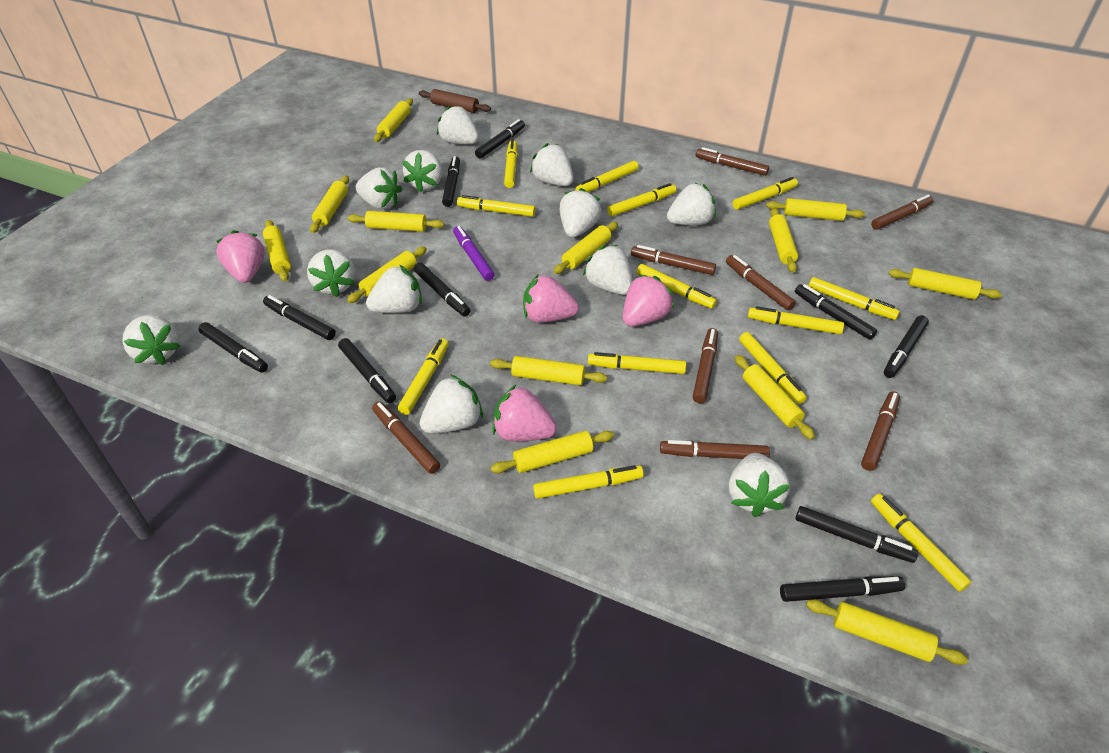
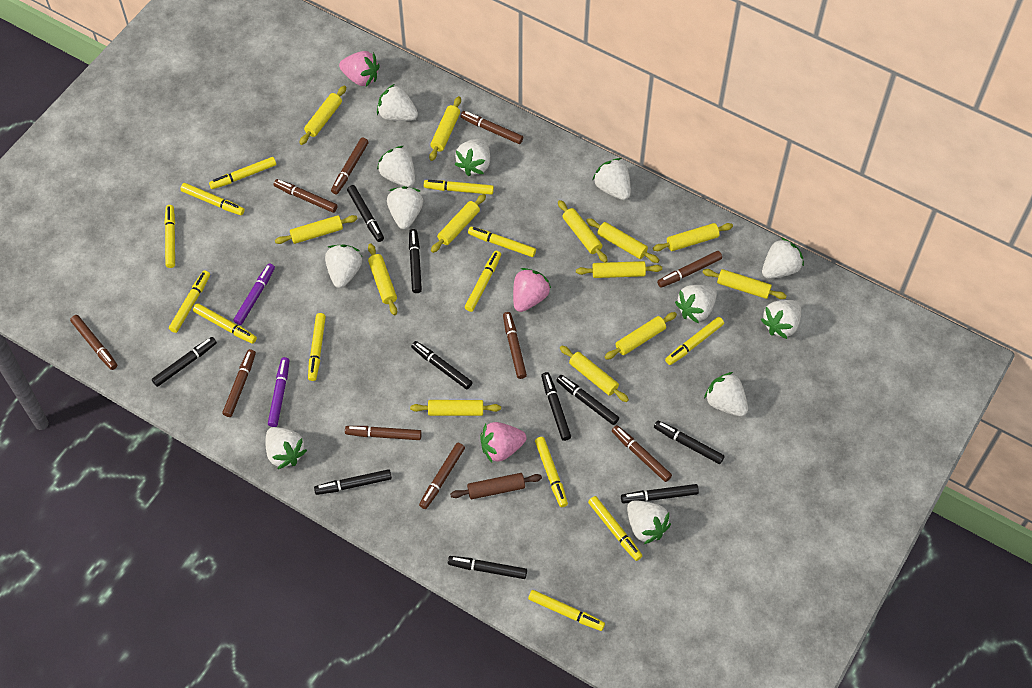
brown marker: [372,401,440,474] [631,245,716,275] [660,440,770,459] [693,328,718,403] [696,147,769,176] [726,255,796,310] [861,391,900,471] [871,194,934,230] = 8 -> [70,315,117,370] [222,349,256,417] [274,179,338,213] [331,138,369,194] [345,426,422,440] [419,443,465,509] [460,111,523,144] [503,312,527,379] [612,425,672,482] [657,251,722,288] = 10
pink strawberry: [216,230,265,283] [492,385,557,441] [523,275,579,323] [623,274,674,326] = 4 -> [339,51,380,86] [480,422,526,463] [513,268,551,312] = 3
purple marker: [453,226,495,281] = 1 -> [233,263,275,325] [268,357,290,427] = 2

